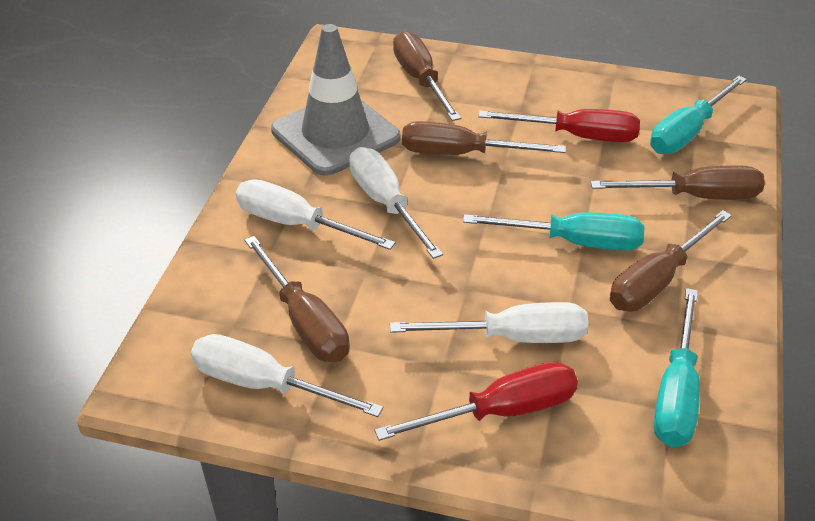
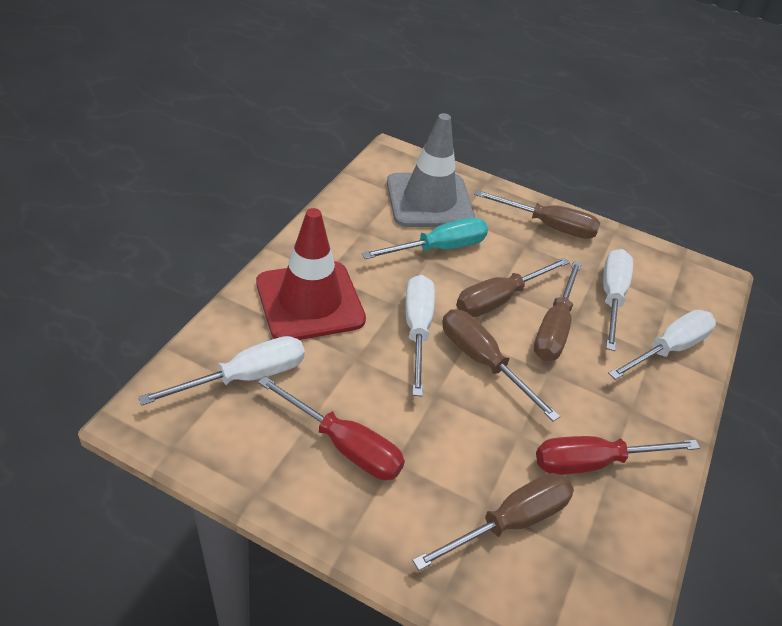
red traffic cone: none = 0 -> [256,208,366,340] = 1
turquoise screwdriver: [463,212,645,251] [650,76,747,154] [654,288,700,447] = 3 -> [362,218,488,259] = 1

